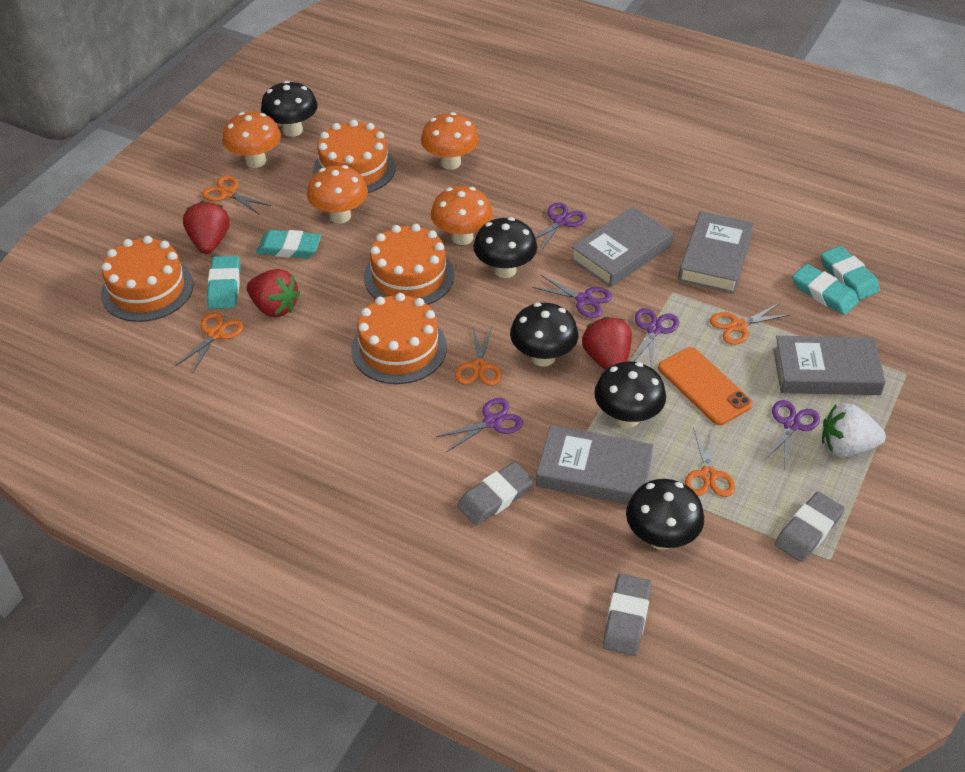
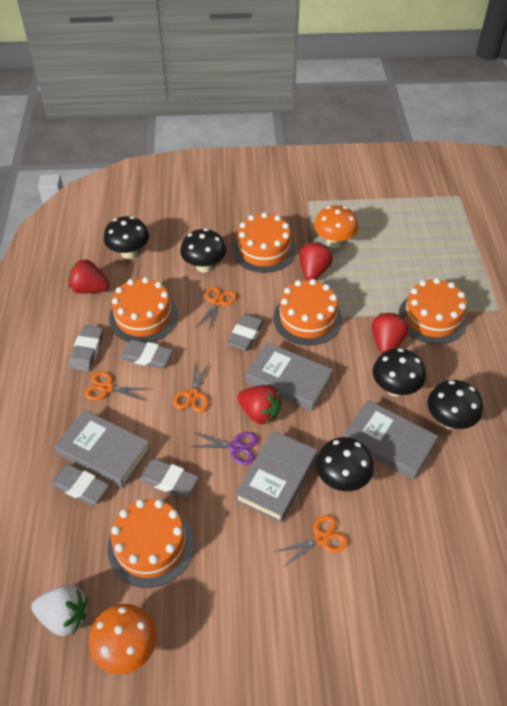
grey eraser: [457,462,534,525] [603,574,652,656] [775,492,844,562] = 3 -> [51,464,109,505] [69,325,103,372] [120,340,173,369] [139,459,199,498] [227,314,265,351] = 5
orange cake: [101,236,194,322] [313,120,396,193] [351,293,447,384] [364,224,454,305] = 4 -> [107,499,194,588] [109,277,178,343] [232,212,296,273] [273,279,342,345] [398,278,468,344] = 5
orange mushroom: [222,112,281,168] [307,165,368,224] [421,112,479,169] [431,186,493,245] = 4 -> [89,604,157,674] [314,205,359,248] = 2
orange phone: [658,347,753,425] = 1 -> none = 0
orange scissors: [175,312,244,374] [202,176,271,214] [455,327,502,385] [685,427,735,497] [710,303,791,345] = 5 -> [85,371,149,401] [173,361,210,412] [196,286,236,332] [273,515,348,568] = 4
purple scissors: [436,398,523,452] [532,275,612,318] [535,202,587,252] [633,308,679,368] [763,400,820,469] = 5 -> [189,432,258,465] = 1
red strawberry: [183,201,230,254] [247,269,300,318] [582,317,632,370] = 3 -> [68,259,109,294] [237,385,282,425] [299,242,333,280] [372,313,409,354] = 4
turquoise eraser: [207,256,241,309] [256,230,321,258] [792,264,859,315] [821,246,880,300] = 4 -> none = 0

